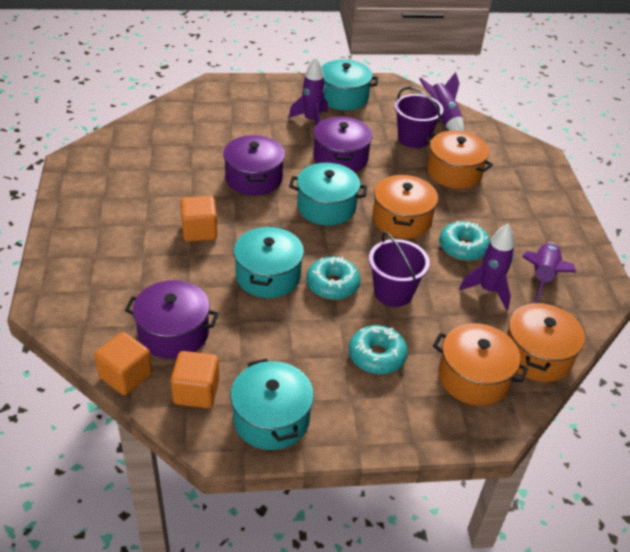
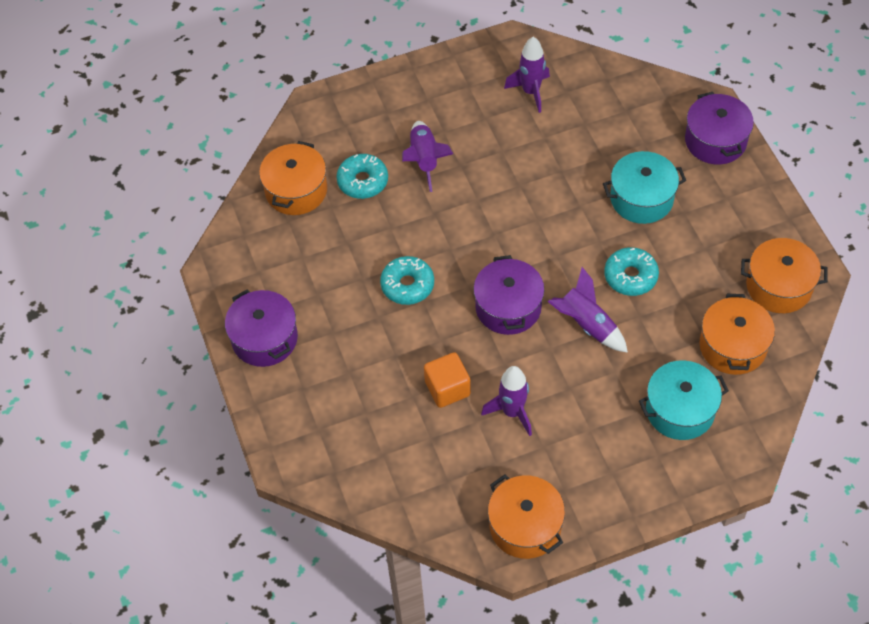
orange cube: [94,332,152,395] [171,351,219,408] [181,196,217,242] = 3 -> [424,352,471,408] = 1
purple bucket: [369,232,430,307] [394,87,444,148] = 2 -> none = 0
turquoise pot: [230,358,314,450] [234,226,304,298] [289,163,367,226] [322,59,378,110] = 4 -> [603,151,686,224] [639,360,729,440] = 2

